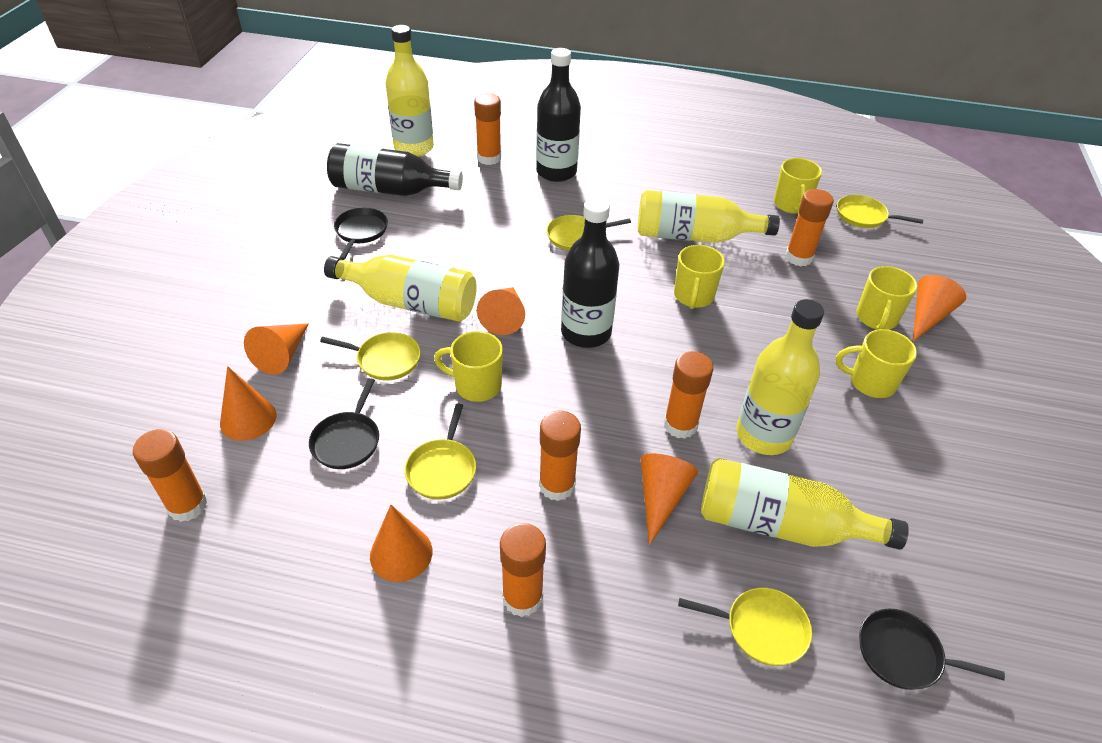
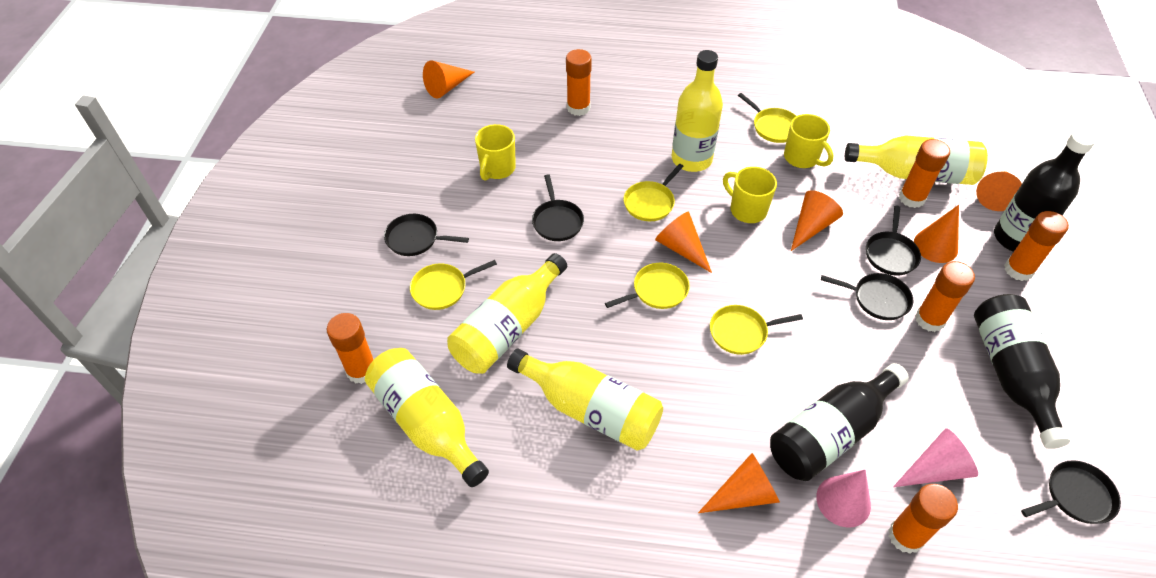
black pan: [309,378,379,469] [334,208,388,260] [859,609,1005,690] = 3 -> [384,214,469,256] [532,174,584,241] [821,273,913,320] [866,206,921,276] [1021,460,1121,524] = 5
pink cone: none = 0 -> [816,470,871,528] [893,428,978,487] = 2
yellow mug: [434,331,503,402] [674,245,725,309] [774,158,822,214] [836,329,917,398] [856,266,917,330] = 5 -> [475,124,516,181] [723,167,777,223] [784,114,833,168] = 3

